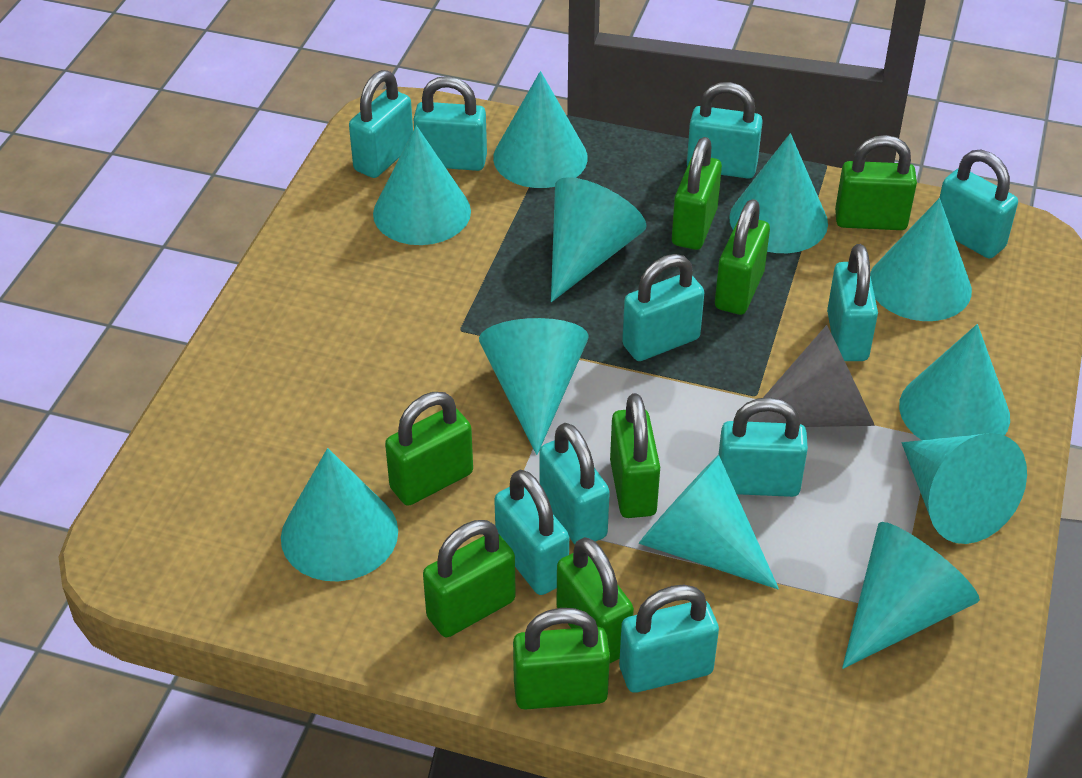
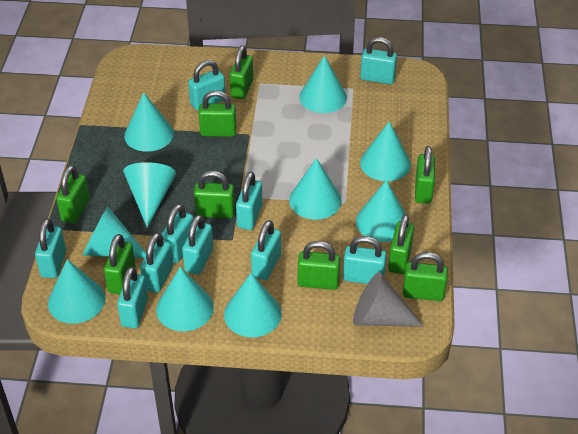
green padlock: [385,392,473,506] [423,520,516,637] [513,608,610,710] [556,537,634,663] [610,393,660,518] [672,137,722,250] [715,199,770,315] [835,135,917,230] = 8 -> [56,165,90,224] [104,234,135,294] [194,171,235,218] [199,91,236,137] [230,45,253,99] [298,241,340,290] [388,214,414,274] [403,252,448,301] [415,146,435,204] = 9
turquoise cone: [281,448,398,581] [373,125,471,245] [479,318,589,455] [493,71,588,188] [551,177,647,302] [639,455,779,589] [729,133,828,253] [842,522,980,669] [870,198,972,321] [899,324,1010,440] [902,433,1027,544] = 11 -> [48,259,105,324] [82,206,146,258] [123,162,176,228] [124,92,174,152] [156,267,214,331] [224,273,282,337] [289,158,342,220] [299,55,347,113] [356,180,406,242] [360,121,411,181] = 10

